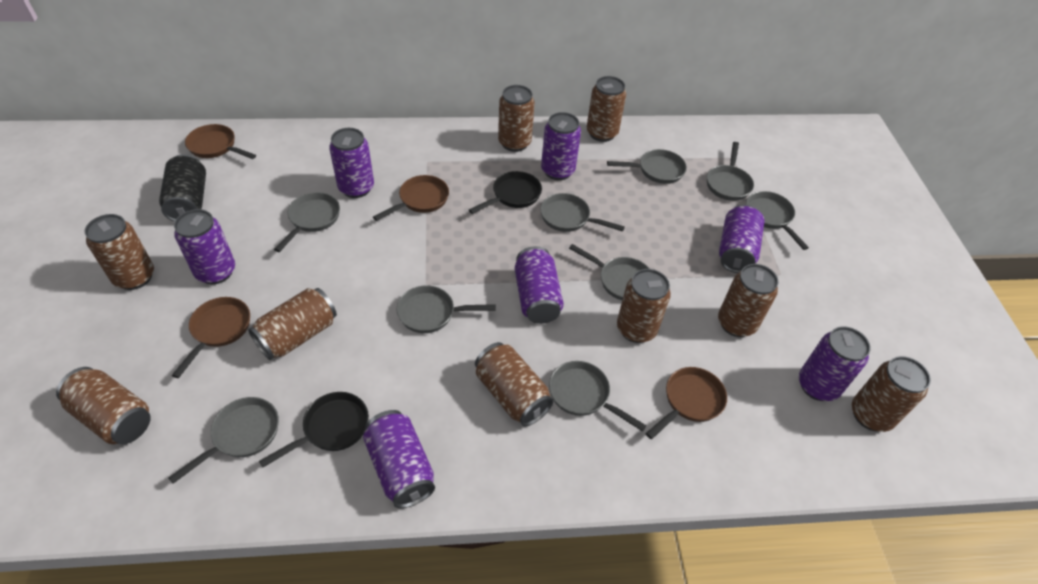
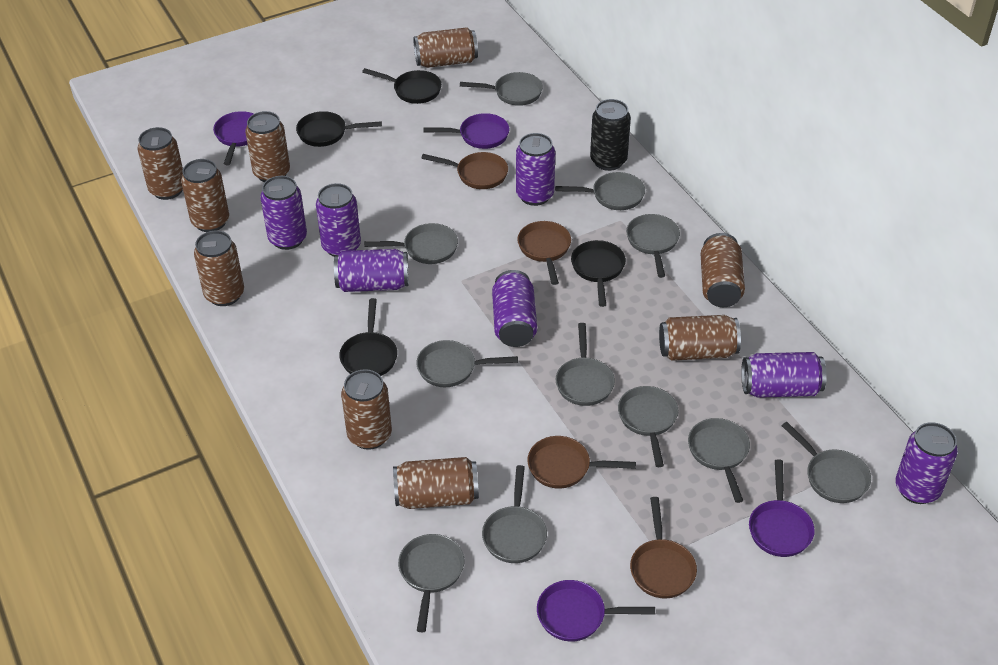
black pan: [259,392,369,467] [469,171,542,214] = 2 -> [296,111,382,147] [339,298,398,376] [362,68,442,104] [571,240,626,307] = 4
grey pan: [168,397,279,484] [274,192,340,252] [397,285,496,333] [540,193,625,232] [549,361,647,431] [569,244,650,300] [607,149,687,184] [707,142,754,201] [746,191,809,250] = 9 -> [364,223,458,264] [398,534,464,632] [416,340,518,387] [460,72,543,106] [482,465,547,563] [555,172,645,210] [556,323,615,406] [618,386,678,467] [626,214,680,278] [688,418,750,503] [782,422,871,503] = 11
purple pan: none = 0 -> [213,111,253,165] [423,113,509,149] [537,580,655,642] [749,459,815,557] = 4

